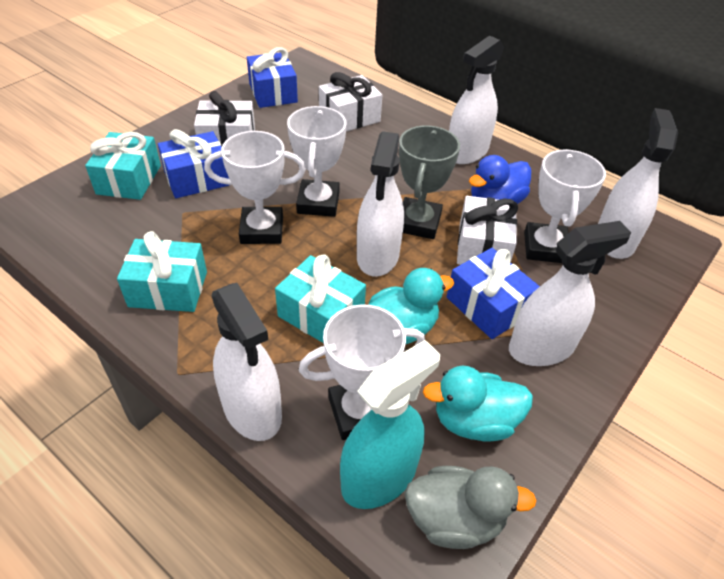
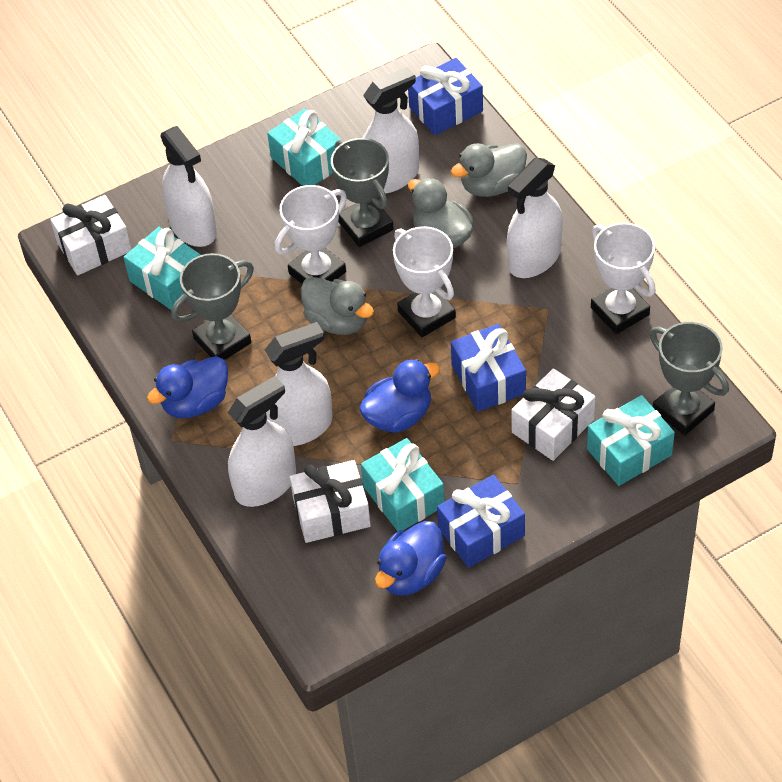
blue duck: [469,155,531,204] = 1 -> [147,356,228,418] [359,359,440,433] [375,521,446,596] = 3
grey duck: [405,466,537,549] = 1 -> [301,277,374,335] [408,178,474,248] [451,143,527,197] = 3
grey trophy: [399,126,460,239] = 1 -> [171,253,254,360] [331,138,394,247] [650,322,729,435] = 3
turquoise duck: [368,268,454,344] [423,366,533,442] = 2 -> none = 0
turquoise gift: [85,132,161,200] [117,231,207,312] [275,255,366,343] = 3 -> [123,227,201,310] [267,109,341,186] [361,438,445,531] [587,395,675,486] = 4
turquoise spray bottle: [340,340,440,509] = 1 -> none = 0
white trophy: [204,131,306,244] [287,106,346,217] [299,304,425,440] [524,149,606,263] = 4 -> [275,185,347,284] [393,226,456,337] [591,223,656,334] = 3

